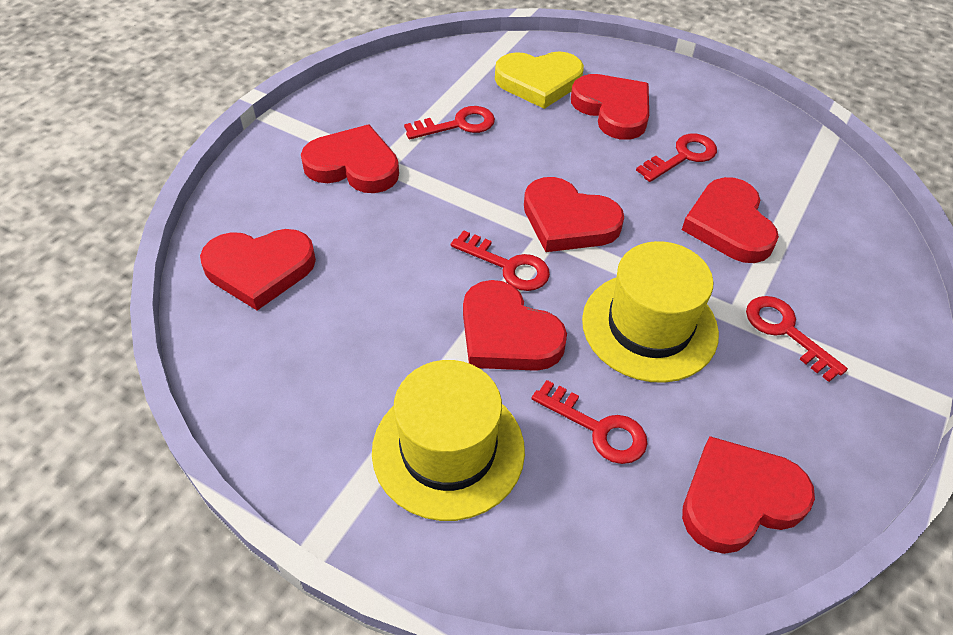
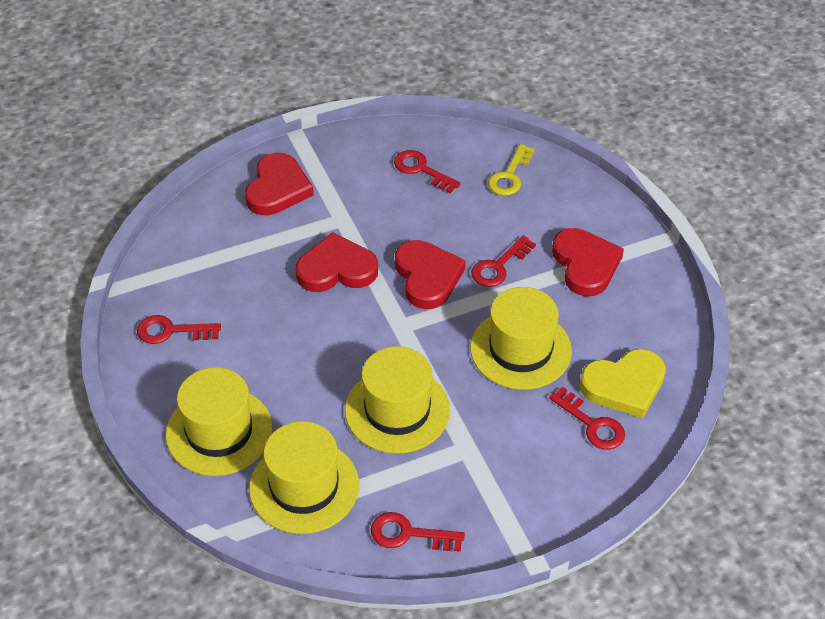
red heart: [200,229,316,310] [301,124,399,193] [463,280,567,371] [524,177,624,252] [571,74,649,140] [682,177,779,263] [682,436,815,554] = 7 -> [245,153,314,215] [295,232,378,292] [395,240,466,309] [552,228,624,296] = 4
yellow hat: [372,360,525,521] [582,241,719,383] = 2 -> [166,367,273,476] [249,421,359,534] [345,346,450,454] [470,287,572,390] = 4
yellow key: none = 0 -> [488,144,535,196] = 1

